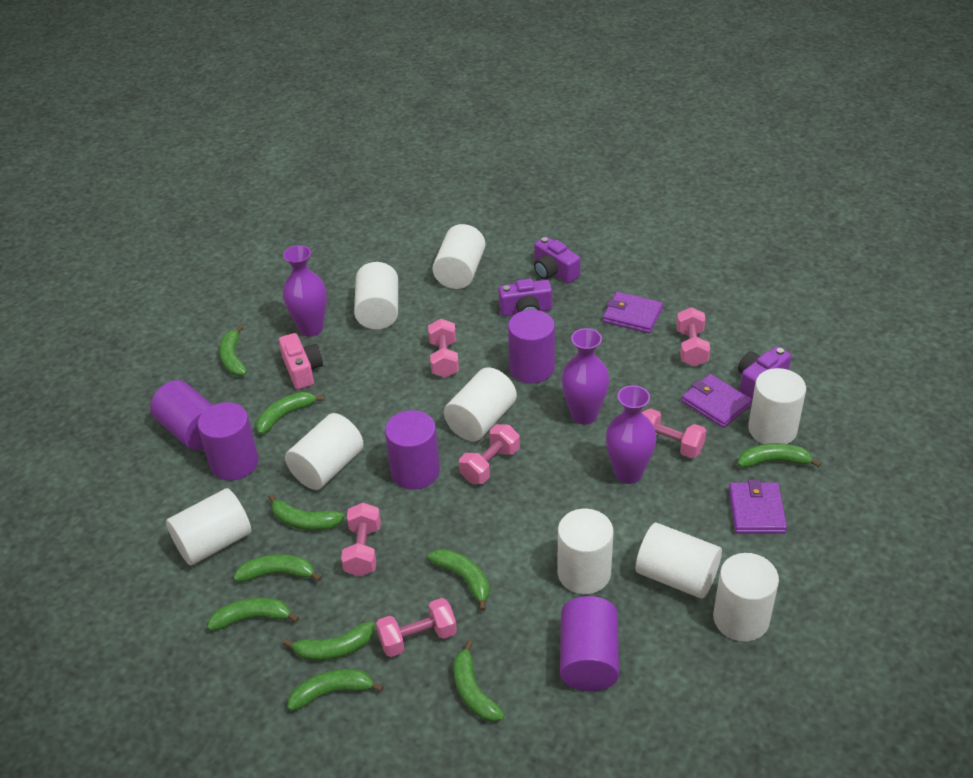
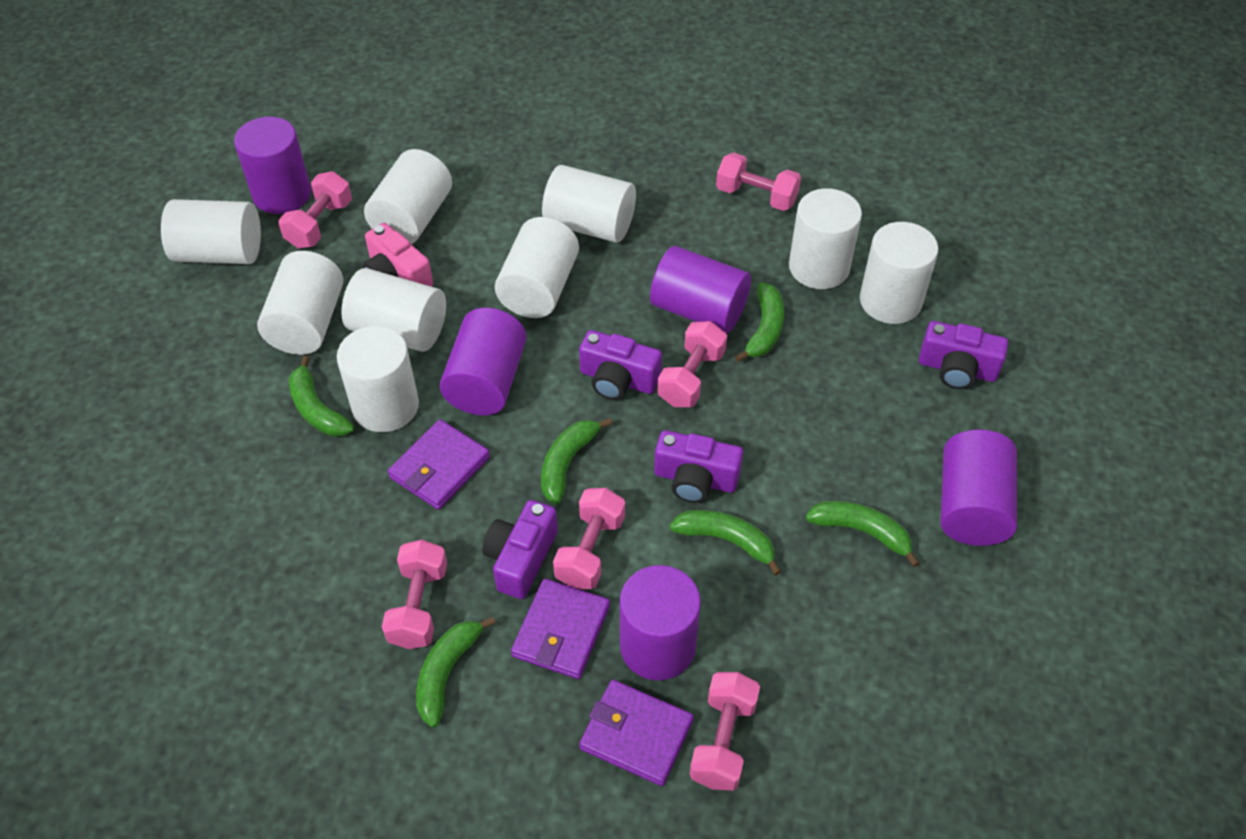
green banana: [207,598,299,631] [219,325,247,376] [233,554,322,582] [256,392,325,435] [268,494,345,531] [283,621,375,661] [287,669,384,711] [428,549,489,611] [453,640,505,722] [738,443,821,468] = 10 -> [289,356,354,436] [416,616,496,727] [541,418,612,504] [670,510,781,576] [735,282,785,362] [805,501,919,567] = 6
purple camera: [498,279,552,316] [534,236,580,284] [738,346,791,400] = 3 -> [483,500,558,599] [579,330,662,400] [654,430,743,503] [919,321,1008,389] = 4
purple vase: [283,245,327,337] [561,328,610,425] [606,385,657,484] = 3 -> none = 0

